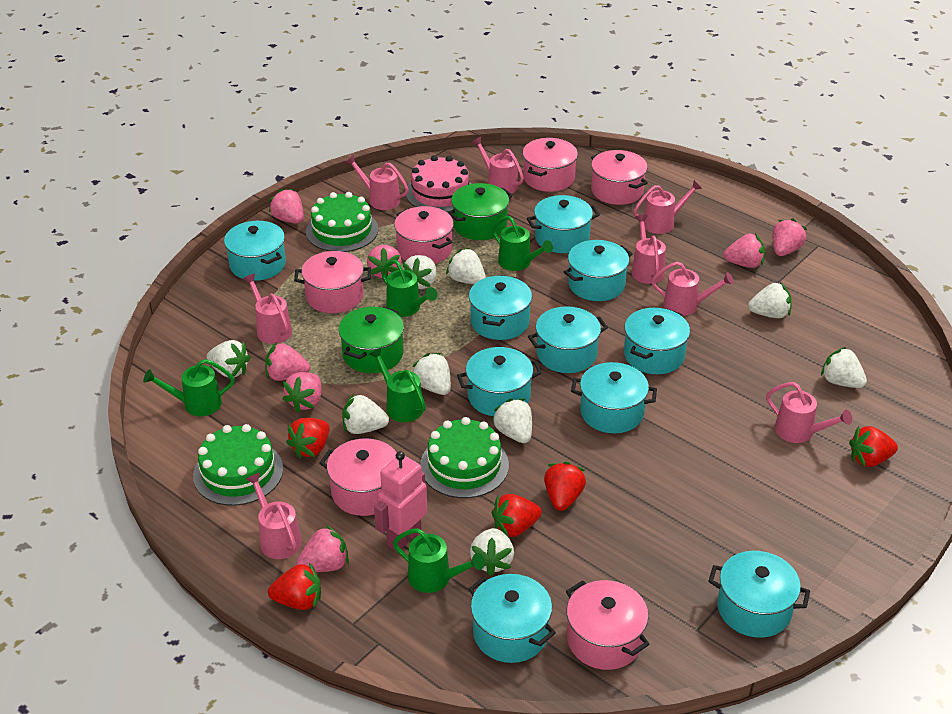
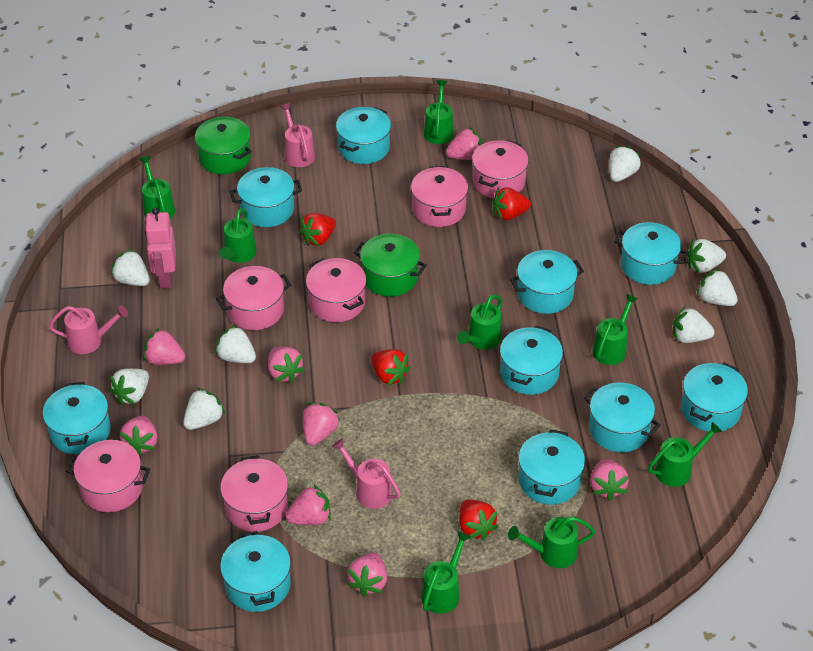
green cake: [193,424,283,506] [306,192,378,252] [420,417,509,498] = 3 -> none = 0
green watering can: [143,359,235,416] [369,348,426,422] [381,260,438,317] [393,528,485,593] [492,216,553,271] = 5 -> [139,156,175,219] [220,208,257,263] [421,531,471,614] [424,80,454,144] [457,295,502,349] [508,517,595,568] [592,294,638,365] [648,422,722,487] = 8
pink cake: [406,155,472,213] = 1 -> none = 0
pink strawberry: [265,342,310,381] [269,188,304,224] [283,372,322,412] [297,525,349,572] [367,245,402,278] [723,233,765,268] [772,219,807,256] = 7 -> [119,415,157,456] [143,328,185,365] [268,347,305,383] [285,485,331,525] [303,403,340,446] [347,552,387,596] [446,127,482,160] [590,459,629,501] = 8
pink watering can: [243,273,292,344] [246,473,302,559] [345,155,409,210] [471,137,524,194] [632,215,666,284] [634,180,702,234] [651,262,734,316] [766,382,852,443] = 8 -> [49,305,128,354] [280,103,315,167] [332,438,401,509] = 3
red strawberry: [268,562,321,610] [286,418,330,458] [492,494,542,538] [544,461,586,511] [849,426,898,467] = 5 -> [299,213,336,246] [371,349,411,385] [459,500,499,540] [493,187,531,220] = 4
white strawberry: [206,340,251,377] [342,394,389,434] [402,255,436,289] [412,353,451,395] [446,248,486,284] [470,528,514,576] [491,399,532,443] [748,282,792,318] [821,347,867,388] = 9 -> [110,368,149,405] [111,249,150,286] [183,388,225,430] [215,325,256,363] [609,146,641,182] [673,307,715,343] [687,239,726,273] [697,269,738,306] = 8

